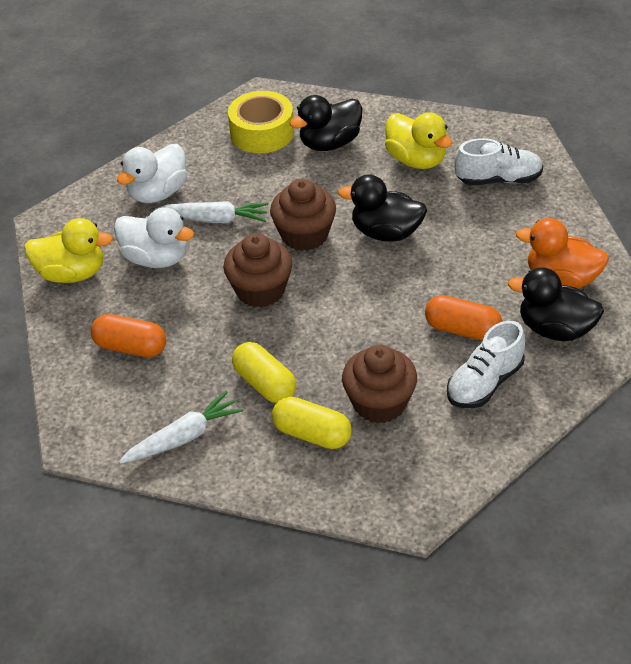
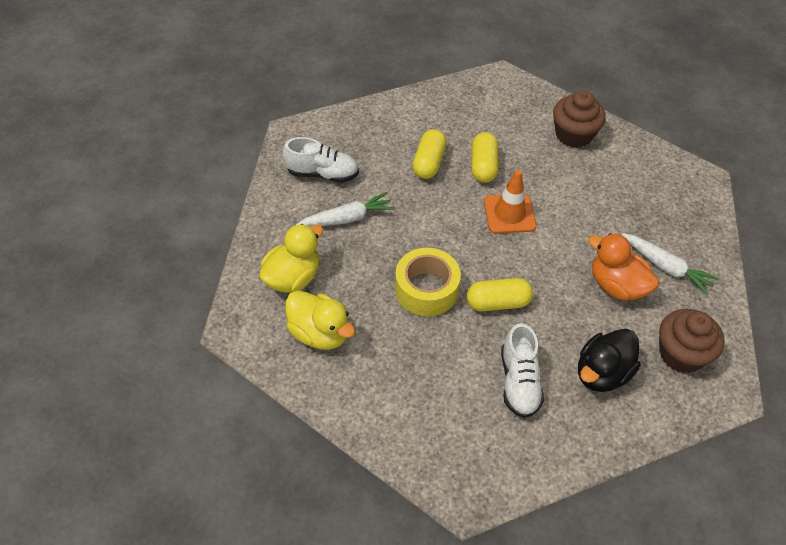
black duck: [289,95,362,151] [338,175,427,242] [508,267,604,341] = 3 -> [578,329,641,392] = 1
brown cupcake: [223,233,292,308] [270,179,336,251] [342,345,417,423] = 3 -> [553,91,606,148] [659,309,725,373] = 2
orange capsule: [91,314,166,357] [425,295,502,340] = 2 -> none = 0
orange traffic cone: none = 0 -> [484,170,536,234] = 1
white duck: [114,207,194,268] [117,144,187,203] = 2 -> none = 0
yellow capsule: [232,342,296,403] [272,397,352,449] = 2 -> [412,129,447,179] [466,278,533,311] [471,132,499,183] = 3

